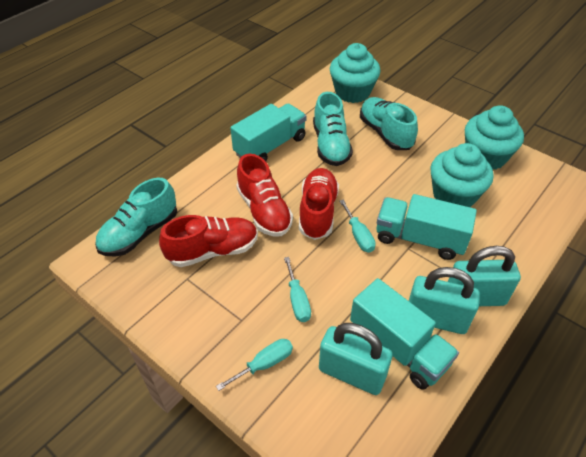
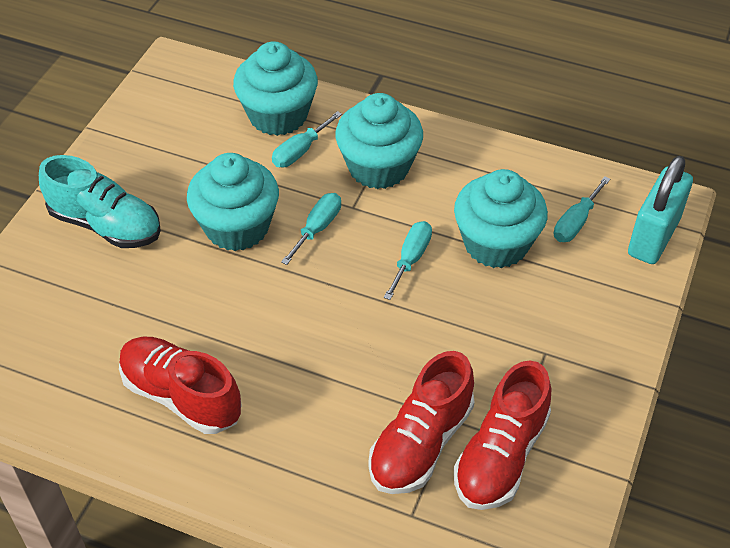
turquoise cupcake: [330,43,380,103] [430,143,493,207] [465,105,524,170] = 3 -> [187,153,279,251] [233,41,318,136] [335,93,423,189] [454,169,548,268] = 4
turquoise padlock: [319,323,393,395] [409,267,480,334] [448,246,521,306] = 3 -> [628,156,693,264] = 1
turquoise screwdriver: [216,339,293,391] [284,257,311,322] [339,199,376,253] = 3 -> [272,111,342,168] [281,193,341,265] [384,221,432,300] [554,176,610,242] = 4
turquoise shoe: [95,178,177,257] [313,92,353,166] [360,97,418,150] = 3 -> [39,155,161,248] = 1
turquoise truck: [230,103,307,161] [350,278,459,390] [376,194,477,260] = 3 -> none = 0

